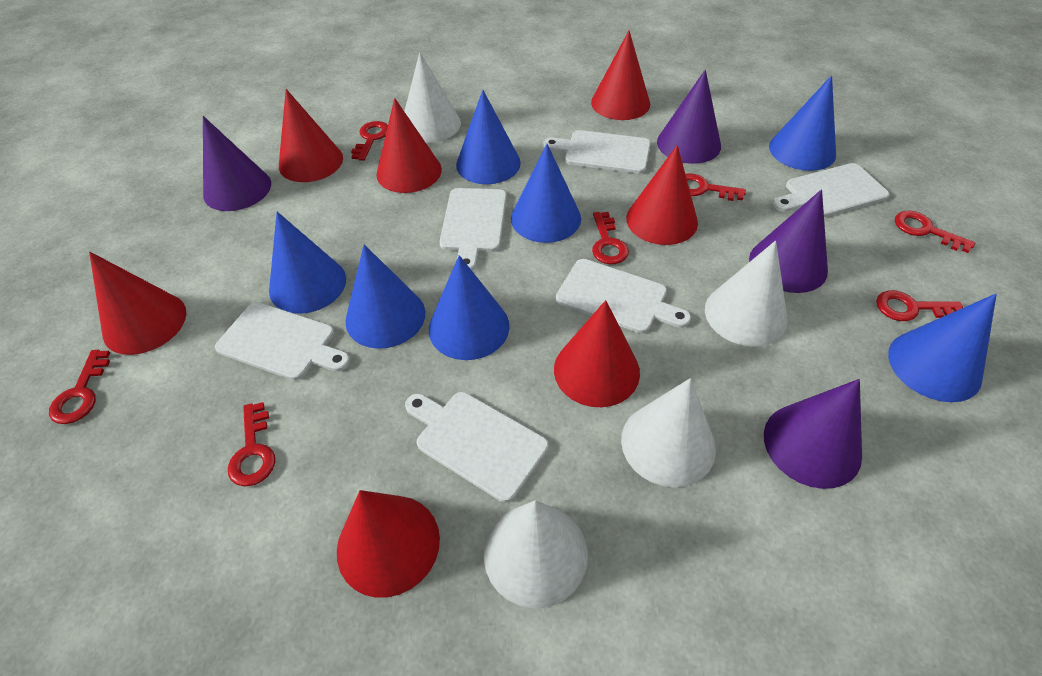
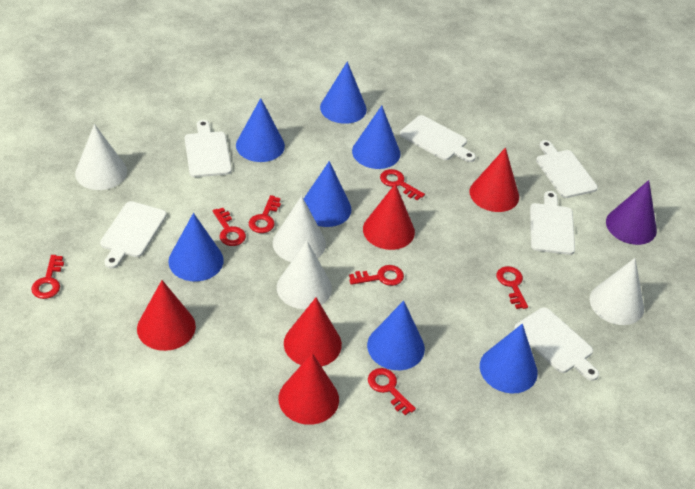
purple cone: [203,116,271,211] [657,69,721,164] [749,189,828,293] [764,379,862,489] = 4 -> [606,180,657,245] = 1
red cone: [89,252,186,355] [279,89,343,182] [337,490,440,598] [376,98,442,193] [554,300,640,407] [591,31,650,120] [626,145,698,245] = 7 -> [137,280,196,351] [279,353,339,425] [284,298,342,367] [363,183,415,250] [470,148,519,212] = 5

